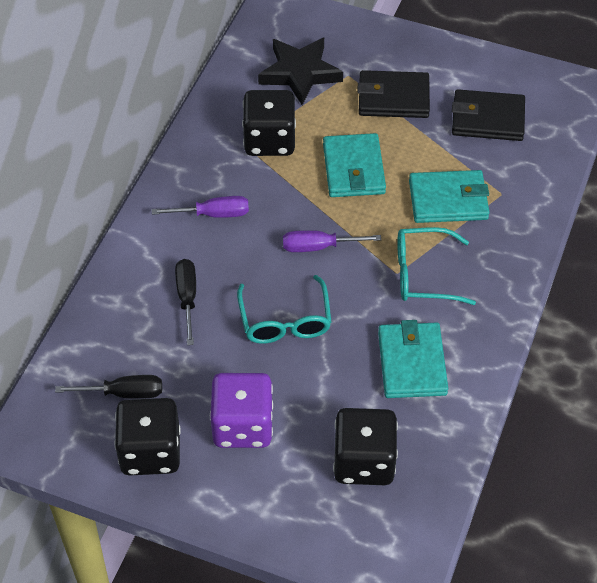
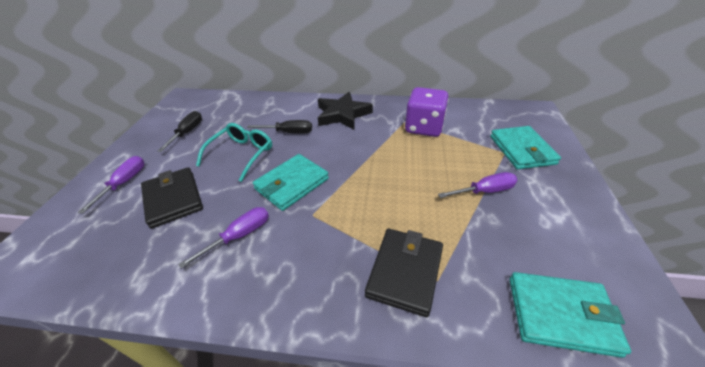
black dice: [115,398,181,476] [242,90,296,156] [333,408,398,485] = 3 -> none = 0
purple screwdriver: [152,196,249,218] [283,230,381,252] = 2 -> [78,156,144,214] [178,207,269,269] [438,172,517,198] = 3
turquoise glasses: [237,275,331,344] [397,227,476,305] = 2 -> [196,123,272,182] = 1

